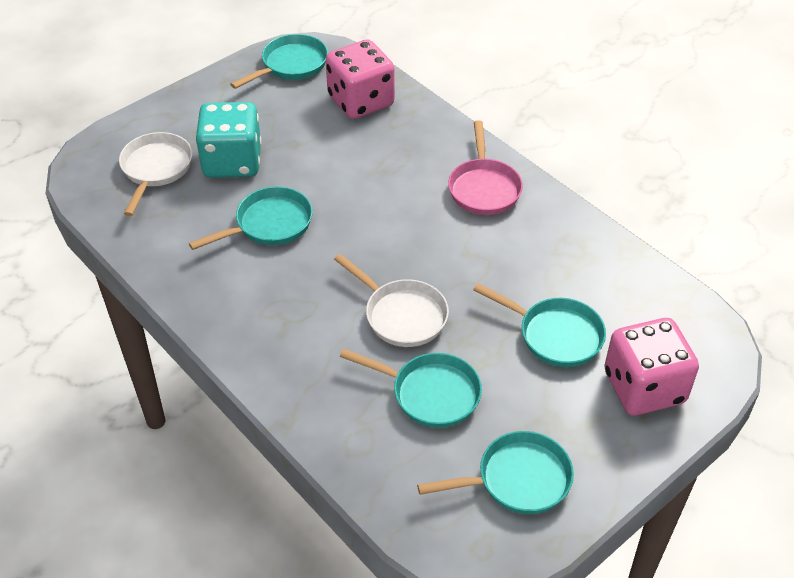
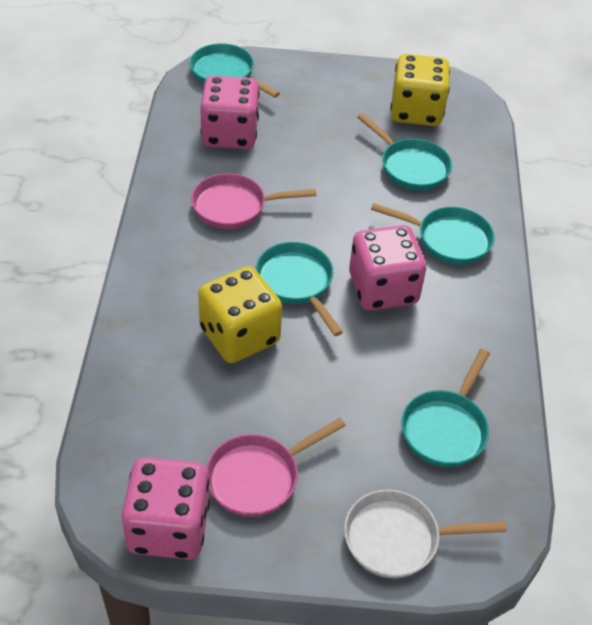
pink dice: [325,39,395,119] [604,318,699,416] = 2 -> [122,457,210,560] [200,76,260,149] [349,225,426,311] = 3
pink pan: [448,120,523,215] = 1 -> [191,173,316,229] [206,418,346,517] = 2
turquoise dice: [196,102,262,178] = 1 -> none = 0
white pan: [119,132,192,216] [334,254,449,347] = 2 -> [344,490,507,578] = 1
yellow dice: none = 0 -> [198,266,282,363] [390,54,450,126] = 2

